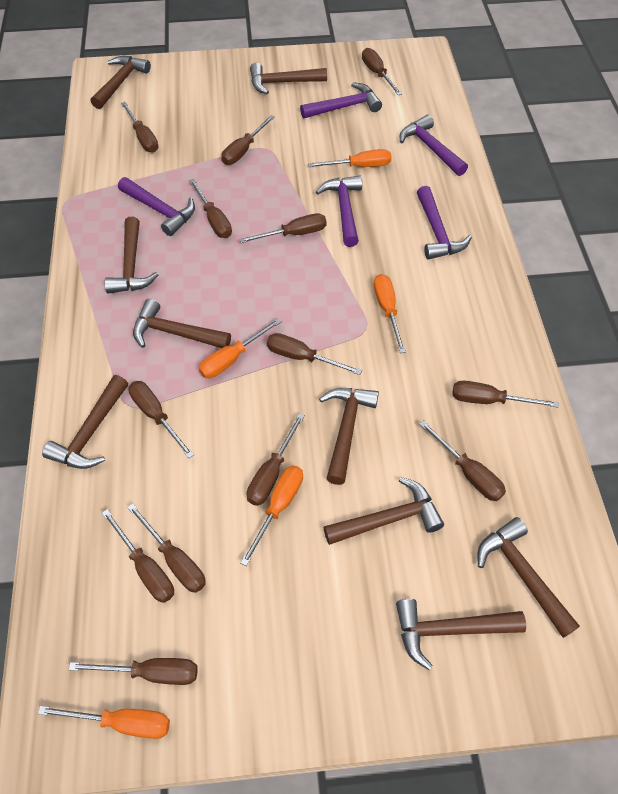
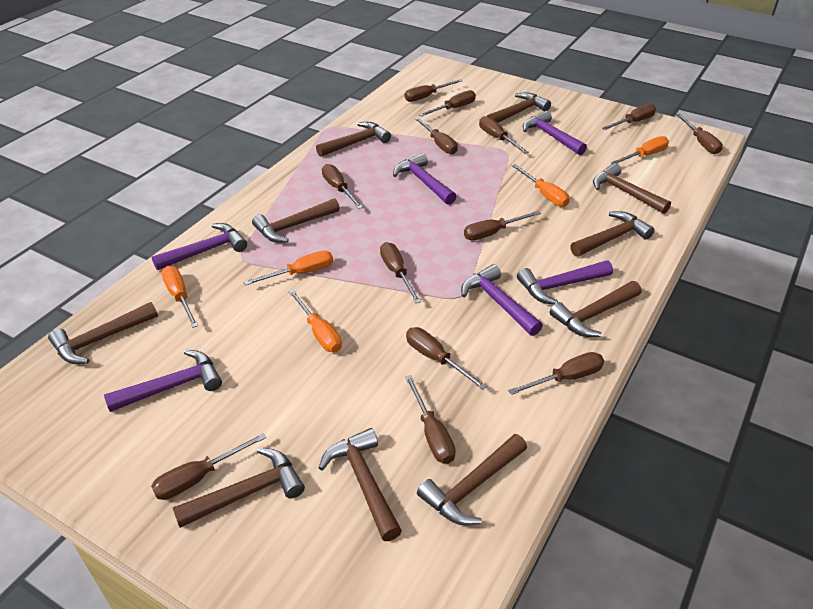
brown hammer: [42,375,128,469] [91,56,151,109] [104,217,158,294] [133,299,231,348] [250,63,327,94] [319,388,379,485] [323,477,444,545] [396,599,526,670] [477,517,580,638] = 9 -> [48,302,158,364] [173,448,305,528] [252,198,340,243] [316,122,391,157] [319,428,402,541] [417,434,527,525] [487,92,551,123] [550,281,641,337] [570,211,655,256] [593,163,671,214] = 10
purple hammer: [118,177,195,236] [300,82,382,118] [316,176,362,247] [400,115,468,176] [417,186,472,260] = 5 -> [104,350,222,412] [152,223,247,270] [393,153,457,205] [461,264,543,336] [517,260,613,304] [523,111,587,155] = 6

